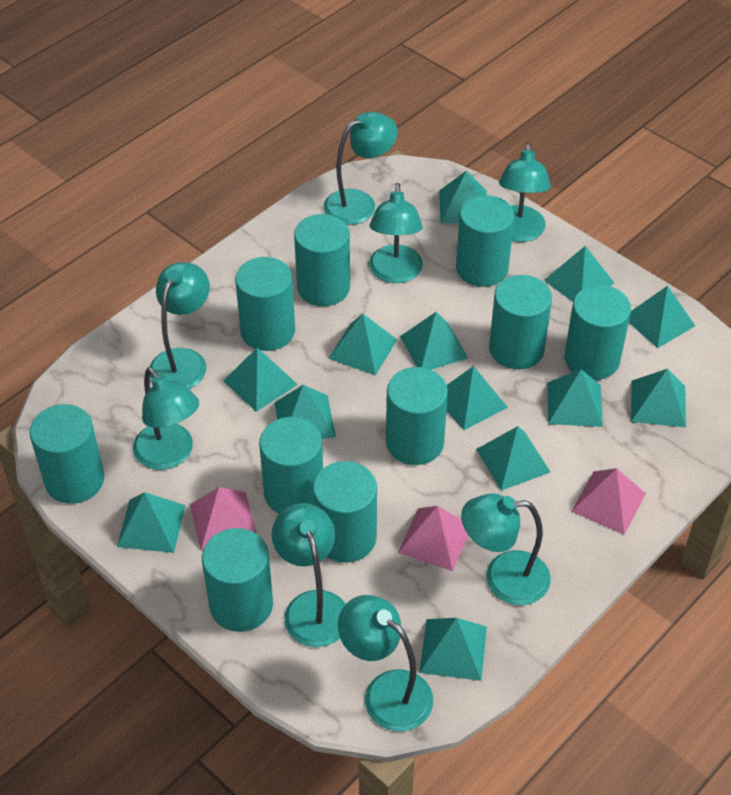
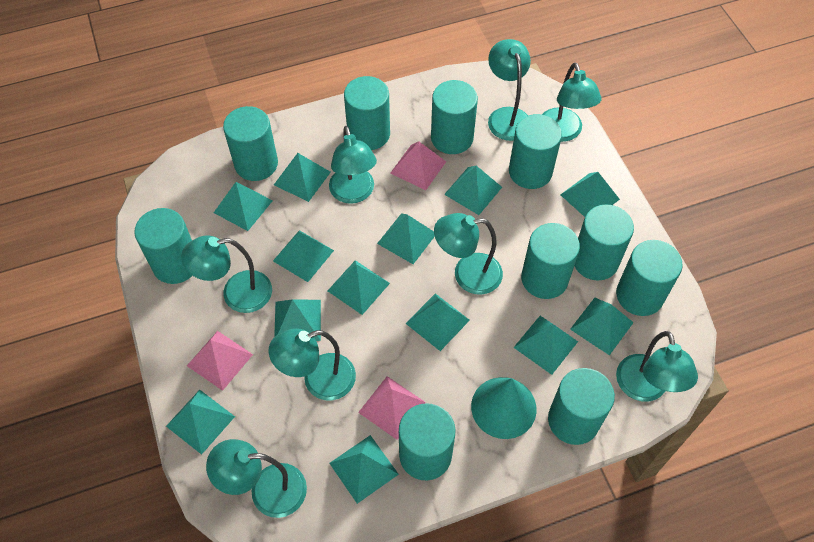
turquoise cone: none = 0 -> [471,377,537,439] = 1

